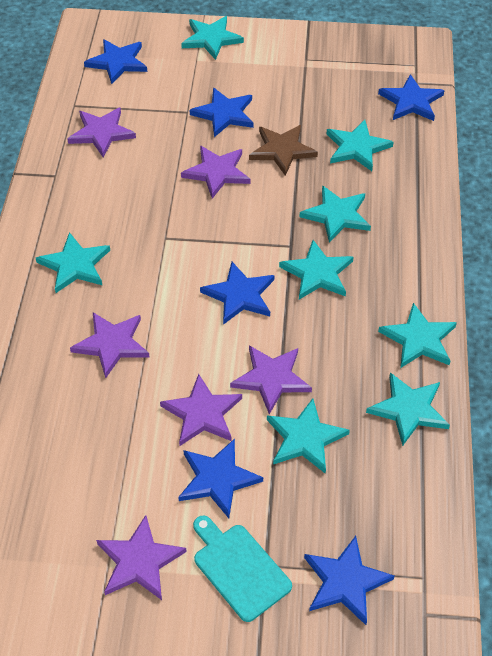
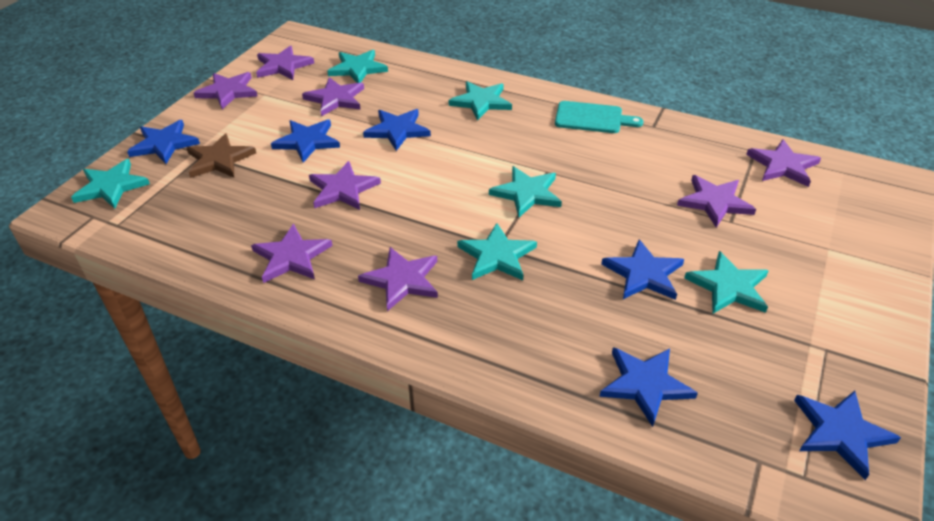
purple star: [67,107,136,158] [70,312,149,378] [96,515,187,600] [160,374,242,446] [181,146,250,199] [230,345,312,414] = 6 -> [194,72,258,109] [251,224,333,283] [256,45,314,80] [302,77,364,117] [309,161,381,210] [358,247,438,311] [677,175,756,228] [746,139,821,187] = 8
turquoise star: [36,232,110,293] [181,16,244,60] [267,398,350,474] [279,240,354,300] [300,185,371,243] [326,120,393,171] [366,372,450,446] [378,303,457,368] = 8 -> [71,159,150,209] [327,50,388,83] [449,81,512,121] [457,223,537,280] [489,166,562,217] [684,251,769,314] = 6

